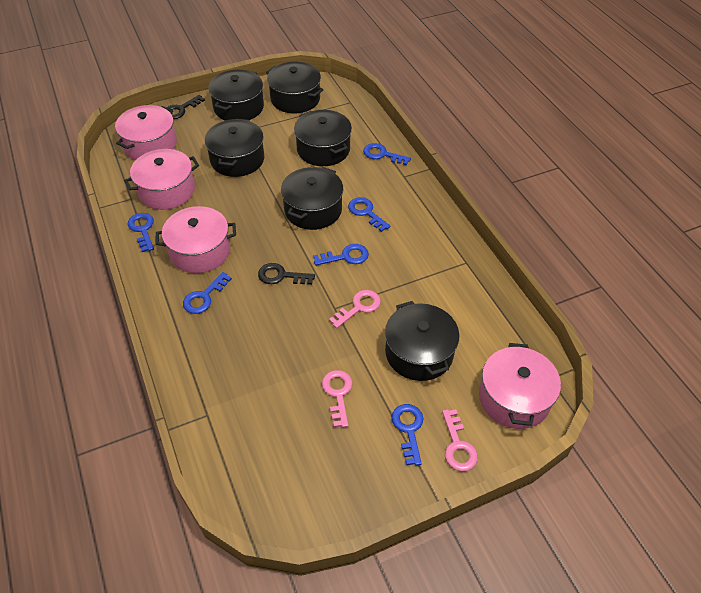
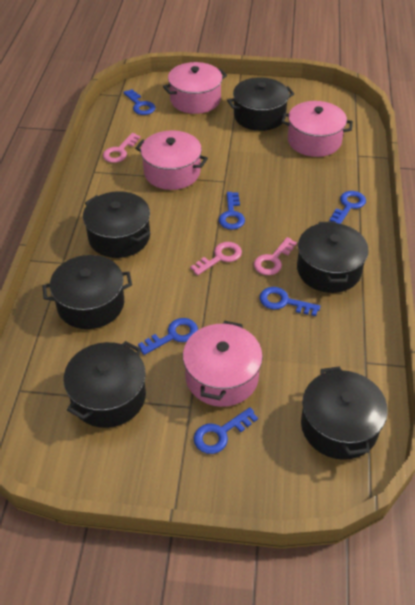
black key: [166,95,205,119] [258,263,315,285] = 2 -> none = 0

